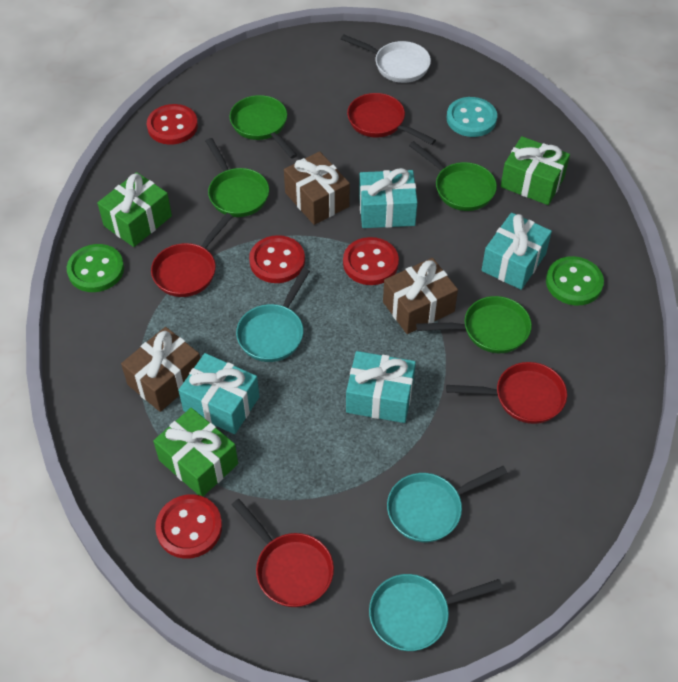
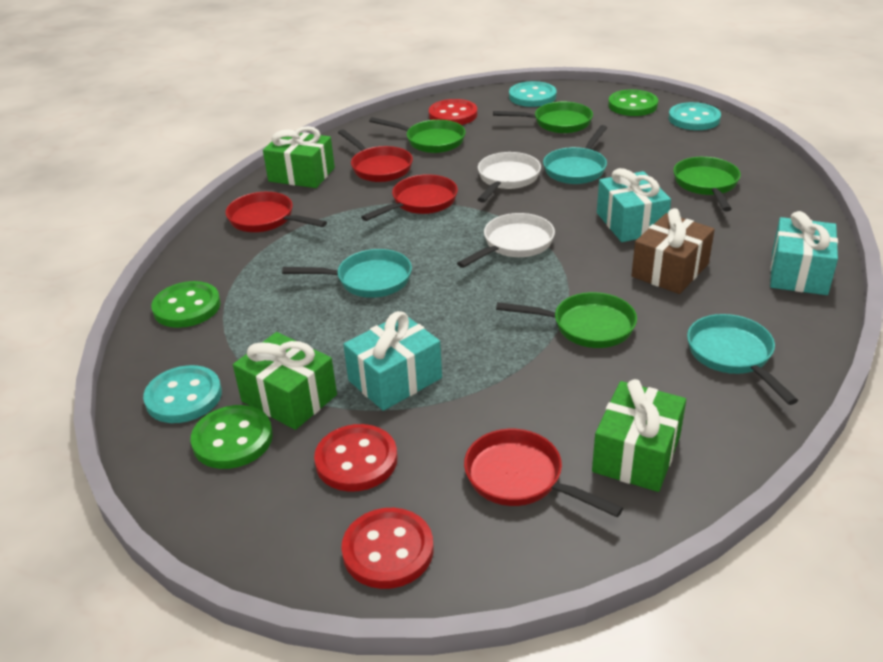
brown gift: [121,327,200,412] [284,151,350,225] [383,258,458,334] = 3 -> [631,208,715,294] = 1
green button: [67,244,124,292] [546,256,604,305] = 2 -> [151,281,221,328] [191,405,273,469] [608,89,658,116] = 3
red button: [147,104,198,145] [155,494,222,559] [249,235,305,283] [343,237,399,285] = 4 -> [314,424,397,492] [341,508,433,589] [429,99,477,125] = 3
turquoise button: [447,97,497,137] = 1 -> [143,365,222,423] [509,81,557,107] [669,102,721,130] = 3
turquoise gift: [179,353,259,434] [346,351,416,423] [359,168,418,228] [482,213,552,290] = 4 -> [343,311,442,411] [597,168,671,242] [770,211,838,295] = 3
white pan: [341,34,431,83] = 1 -> [457,213,555,268] [477,152,541,203] = 2

